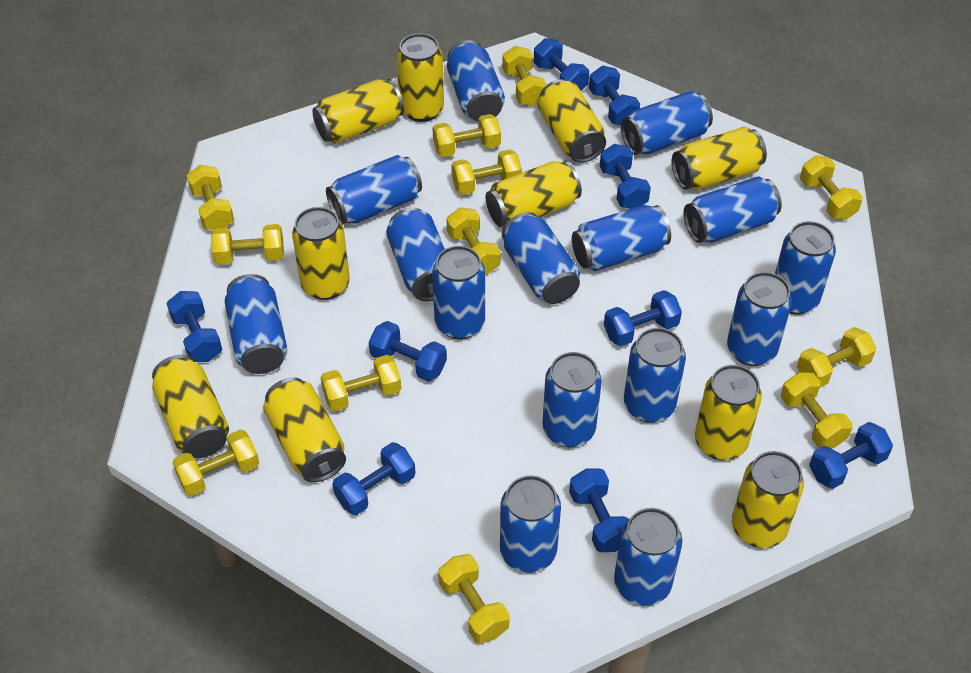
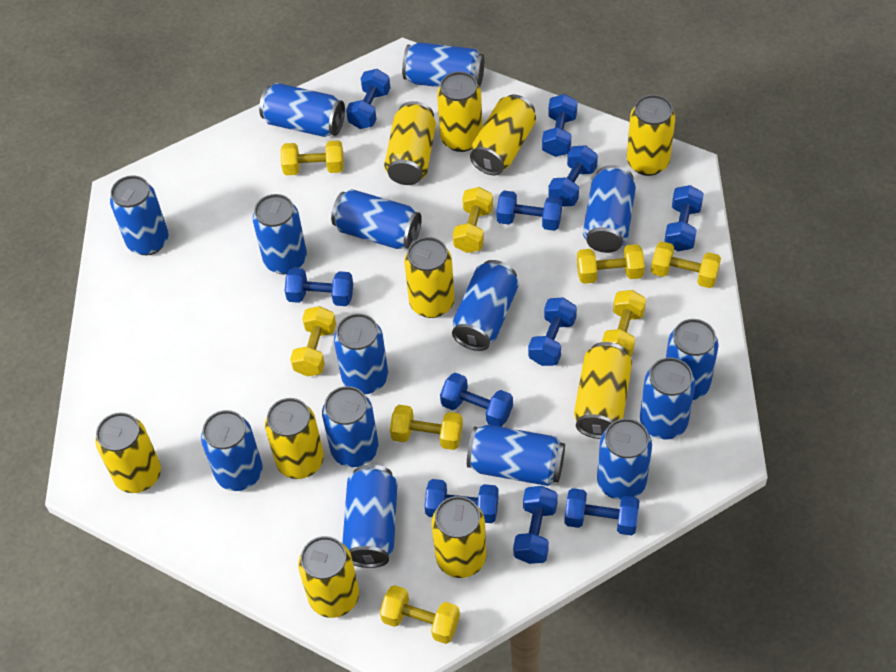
blue dumbbell: [166,291,222,362] [332,442,416,515] [369,321,447,382] [533,38,589,91] [569,468,629,552] [589,66,640,125] [600,144,651,209] [604,290,682,346] [809,422,893,489] = 9 -> [285,268,353,306] [346,69,390,129] [424,479,499,523] [440,373,513,427] [496,190,562,231] [513,486,558,564] [528,298,577,366] [542,94,578,157] [548,145,598,206] [564,488,640,536] [664,185,704,251] = 11
yellow dumbbell: [173,429,259,496] [187,165,234,230] [211,224,284,265] [320,355,401,412] [433,114,501,157] [438,554,510,643] [447,208,501,275] [451,149,522,195] [502,46,547,107] [781,372,853,448] [797,327,876,387] [800,155,863,220] = 12 -> [281,140,344,175] [290,306,336,377] [380,585,460,644] [390,405,463,450] [453,187,493,253] [577,244,645,284] [602,290,646,357] [651,241,721,288] = 8

